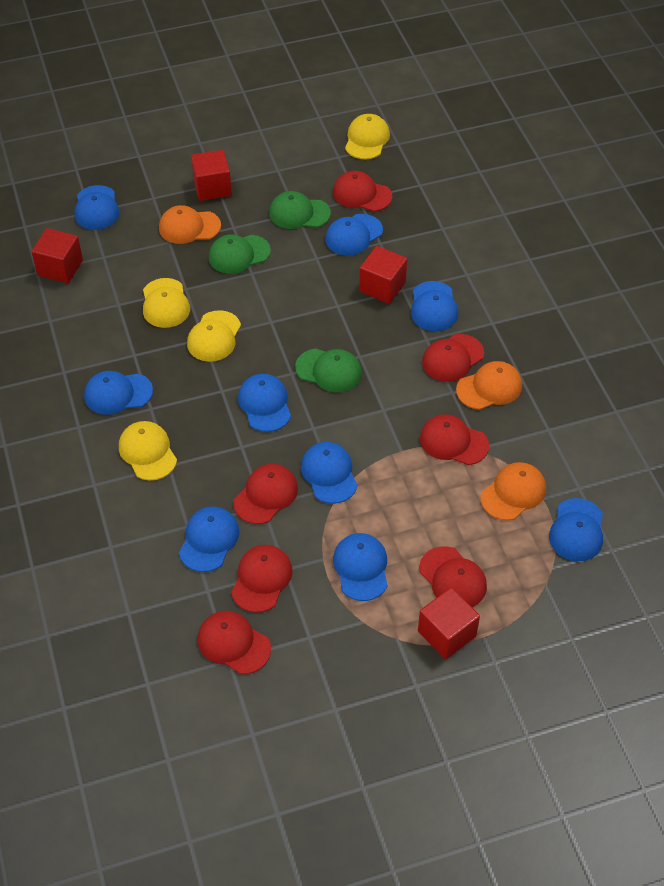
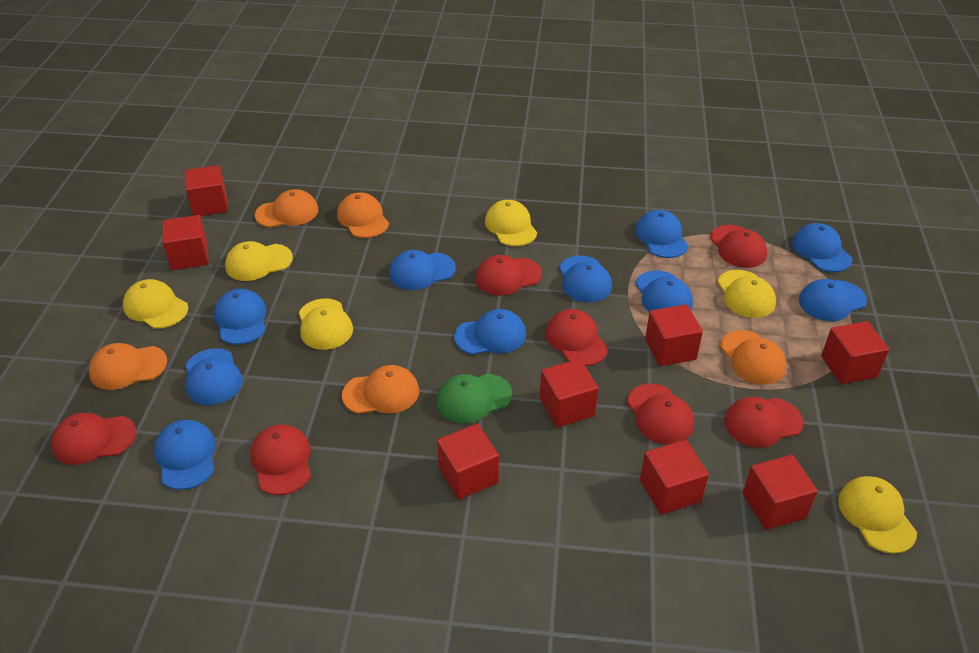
blue cap: [74,185,120,230] [84,371,153,415] [179,506,239,572] [238,374,291,432] [301,442,357,504] [325,214,383,256] [333,533,388,601] [411,281,458,331] [549,498,603,562] = 9 -> [154,420,216,490] [186,348,243,405] [214,289,267,345] [389,250,456,290] [454,309,526,355] [559,256,612,303] [635,210,688,258] [635,270,693,312] [792,223,852,272] [799,279,867,321] = 10
green cap: [209,234,271,274] [269,191,331,229] [295,348,362,392] = 3 -> [437,373,512,423] = 1
orange cap: [159,205,221,244] [456,361,522,410] [480,462,546,521] = 3 -> [89,343,167,390] [255,189,318,228] [337,192,389,238] [342,365,419,414] [720,330,787,385] = 5
red cube: [31,228,83,283] [191,150,232,201] [359,246,407,304] [418,587,480,659] = 4 -> [163,215,209,270] [185,165,228,216] [437,424,499,500] [540,359,599,427] [640,440,709,515] [645,304,703,366] [743,455,818,530] [821,321,889,384] = 8
yellow cap: [119,421,177,481] [143,278,190,328] [187,310,241,362] [345,114,390,159] = 4 -> [123,279,188,329] [225,241,293,281] [299,298,353,350] [485,200,537,246] [717,270,776,318] [838,476,917,554] = 6

